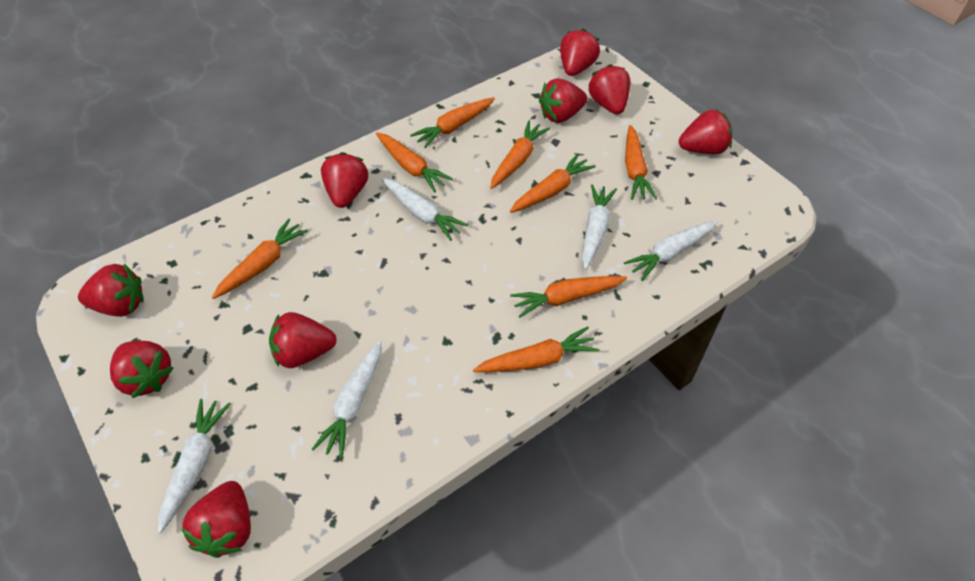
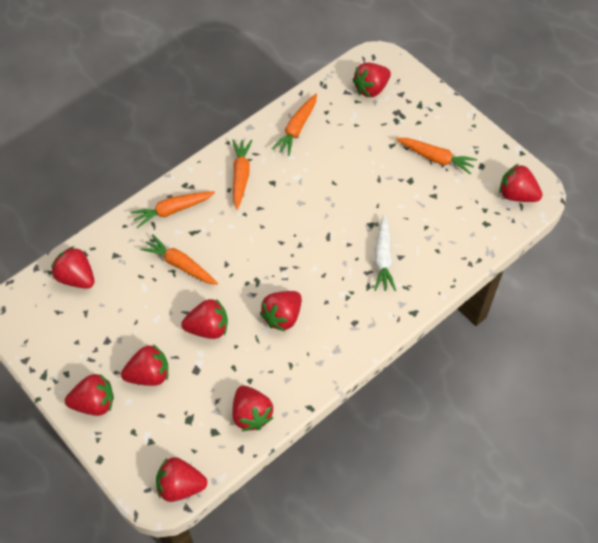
orange carrot: [212,219,308,299] [376,132,453,193] [410,97,495,148] [473,327,599,372] [490,120,550,189] [510,153,596,213] [510,276,627,318] [625,125,657,200] = 8 -> [130,191,215,228] [140,234,218,285] [232,139,252,210] [271,94,317,156] [396,138,477,174] = 5
white carrot: [158,399,231,534] [312,341,381,459] [382,178,469,241] [582,184,617,270] [624,220,718,281] = 5 -> [374,215,396,291] = 1

